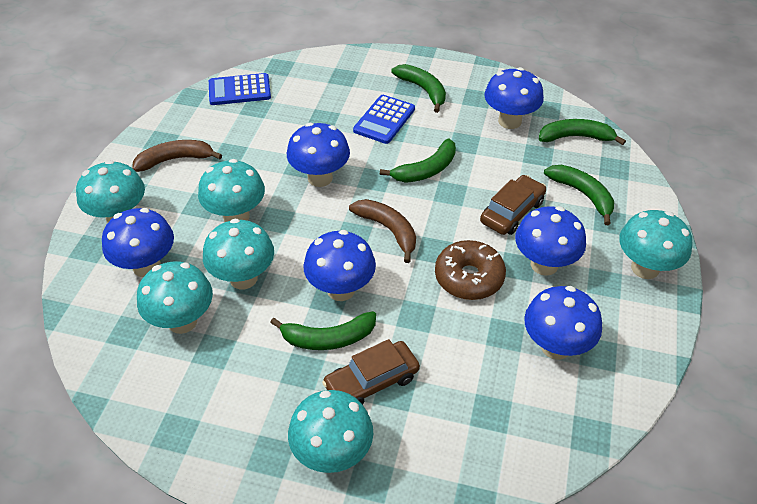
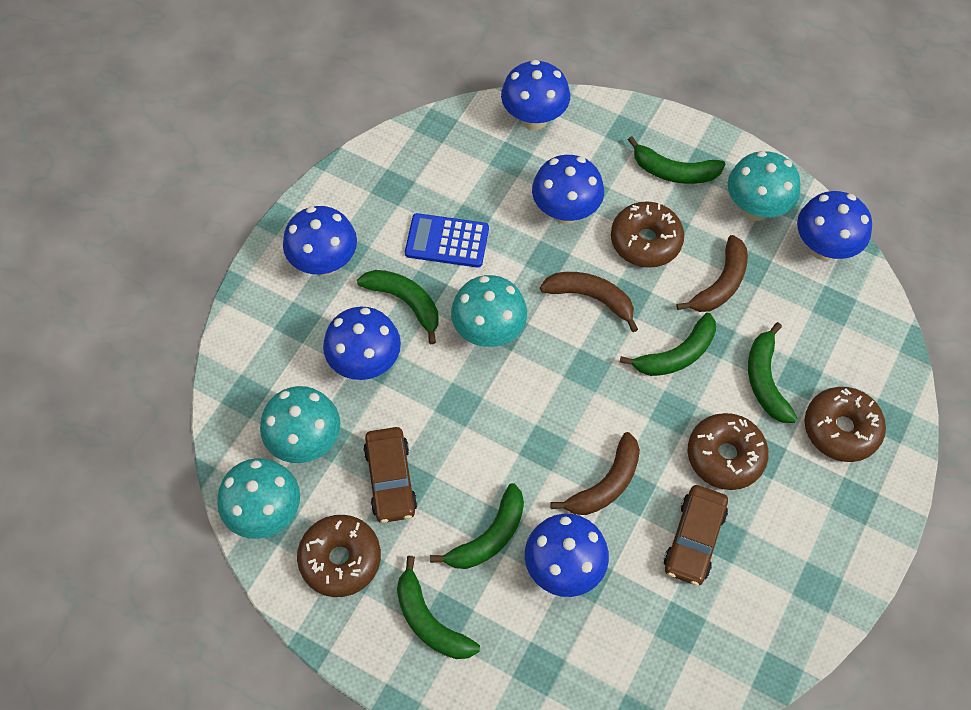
blue calculator: [209,73,271,105] [353,95,415,144] = 2 -> [405,213,489,268] = 1
brown banana: [132,140,222,172] [349,199,416,263] = 2 -> [540,272,638,332] [550,432,640,515] [676,235,748,312] = 3
brown donut: [435,240,506,300] = 1 -> [297,515,381,597] [611,201,684,268] [688,413,769,490] [805,387,886,462] = 4
green banana: [270,311,376,350] [380,138,456,183] [391,64,446,113] [539,119,626,145] [544,165,614,225] = 5 -> [357,270,439,344] [397,556,480,659] [430,483,524,569] [620,313,716,376] [628,136,725,184] [748,322,798,423] = 6
turquoise mushroom: [76,160,145,224] [137,261,213,334] [198,159,265,222] [203,219,274,289] [288,390,373,473] [619,210,693,279] = 6 -> [217,458,300,539] [260,386,340,463] [451,275,527,347] [728,151,801,221] = 4

